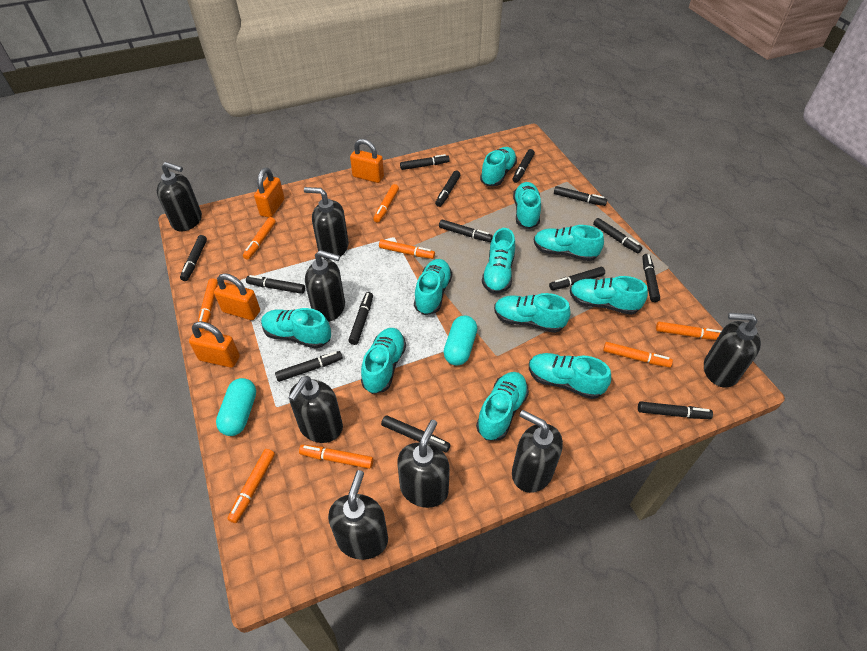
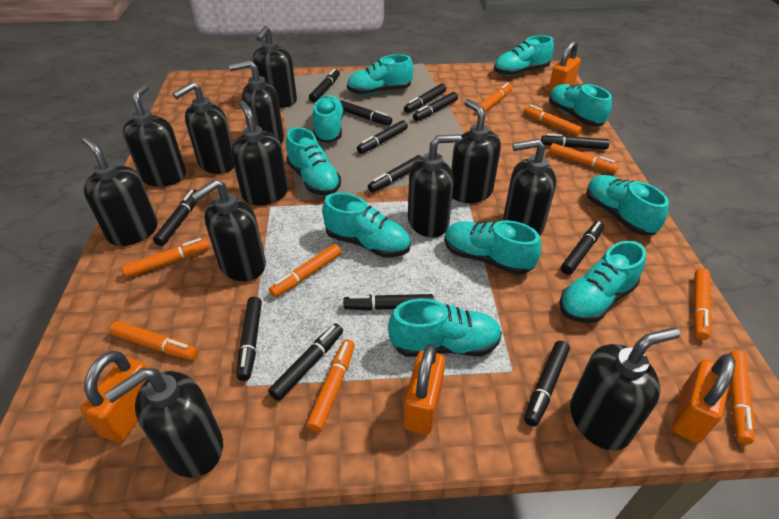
black marker: [180,235,207,281] [246,275,305,294] [275,351,342,382] [348,292,373,345] [381,415,450,452] [400,154,450,170] [435,171,461,207] [439,219,493,242] [512,149,535,183] [549,267,605,290] [554,186,607,206] [593,218,642,253] [638,401,713,419] [642,254,660,302] = 14 -> [153,190,197,246] [237,297,262,381] [268,323,343,401] [309,69,340,102] [340,100,392,126] [343,294,434,310] [357,120,408,154] [368,155,422,192] [404,84,446,113] [413,92,458,121] [524,341,570,427] [541,134,610,149] [561,221,604,275] = 13
black soap dispenser: [157,162,202,232] [288,376,343,443] [304,187,349,260] [305,250,345,322] [328,470,388,560] [397,420,450,508] [512,410,563,493] [704,313,761,388] = 8 -> [82,137,158,246] [105,368,223,478] [123,84,186,187] [173,82,234,174] [190,179,266,281] [229,60,284,144] [231,101,288,205] [253,26,297,108] [408,134,462,238] [451,99,501,203] [503,139,556,235] [570,327,680,450] = 12
orange marker: [198,278,218,330] [227,449,275,523] [243,217,276,260] [299,445,373,469] [373,184,399,223] [379,239,435,259] [603,342,673,367] [656,322,721,340] = 8 -> [110,321,198,360] [122,238,210,278] [269,244,341,297] [306,339,355,433] [479,82,512,112] [524,105,582,136] [549,143,619,173] [693,268,712,340] [729,350,754,444] = 9
turquoise capsule: [216,378,256,436] [443,316,477,366] = 2 -> none = 0
turquoise shoe: [261,308,331,349] [361,328,406,394] [414,259,452,315] [476,372,529,440] [480,147,517,186] [482,228,515,294] [494,293,571,333] [513,182,541,229] [529,353,611,399] [534,225,604,261] [570,276,648,315] = 11 -> [286,127,341,196] [313,95,344,143] [322,192,411,258] [347,54,413,95] [388,299,502,357] [444,220,541,275] [494,35,554,76] [549,84,612,126] [559,241,646,323] [586,175,669,235] = 10

